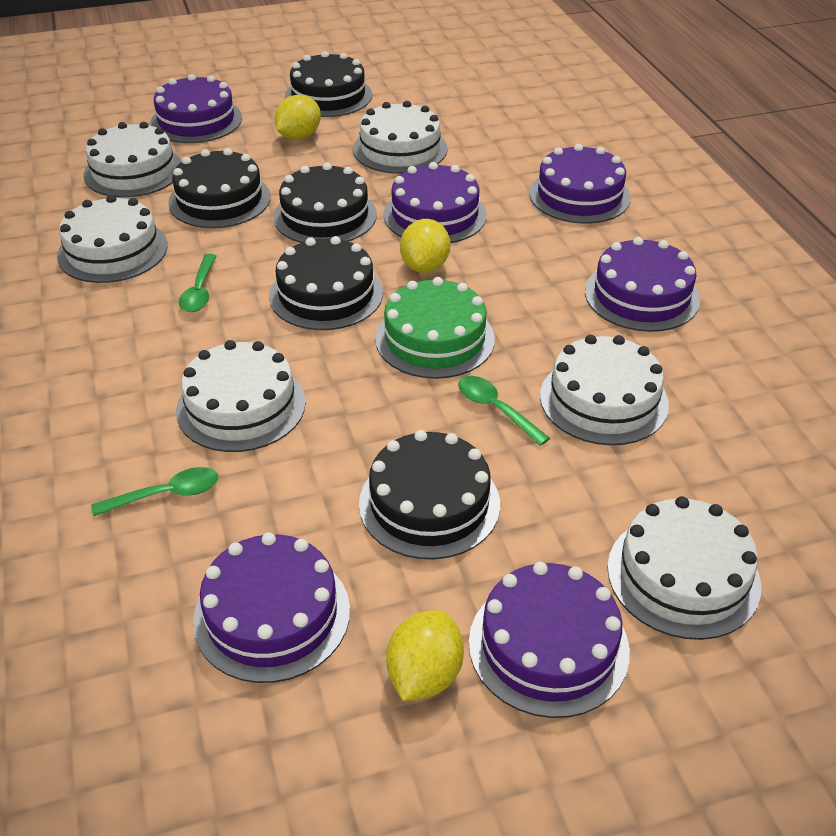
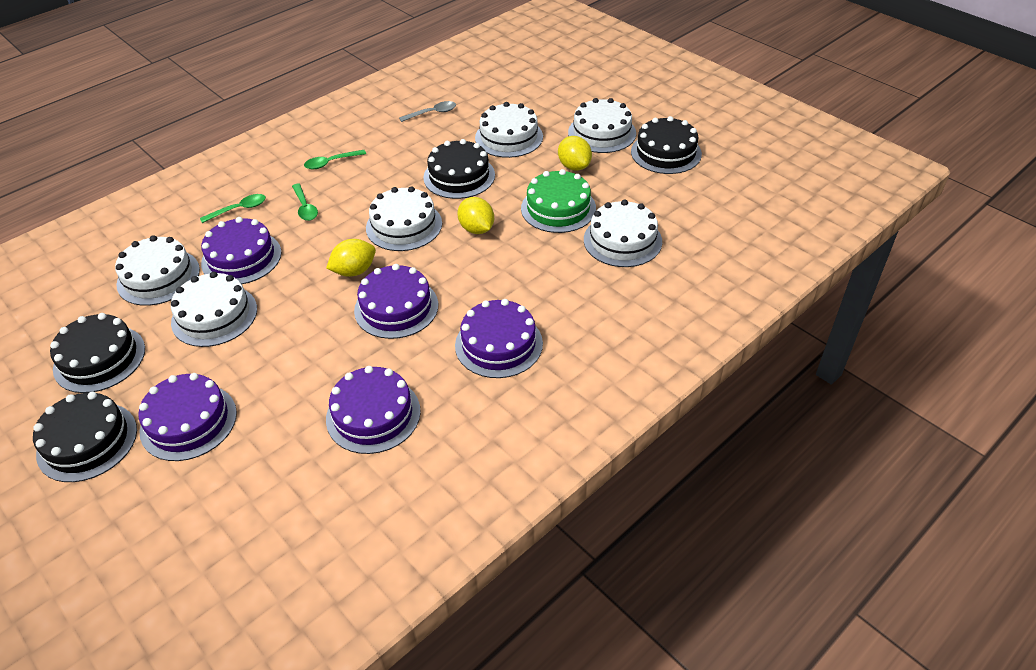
black cake: [168,148,271,228] [269,236,383,330] [273,163,377,243] [285,51,372,117] [359,430,500,559] = 5 -> [33,392,137,482] [50,313,145,393] [423,139,495,199] [631,116,702,174] = 4
grey spoon: none = 0 -> [399,101,456,122] = 1
purple cake: [150,74,242,143] [193,532,350,683] [384,162,487,243] [469,562,630,718] [529,144,631,224] [585,237,700,332] = 6 -> [138,373,237,461] [201,217,282,284] [326,366,421,454] [354,264,438,339] [455,299,543,378] = 5

